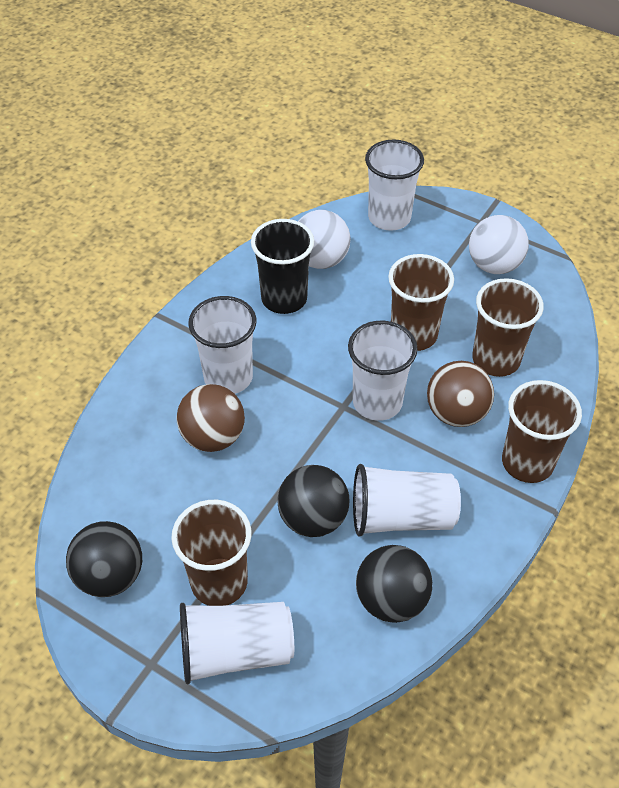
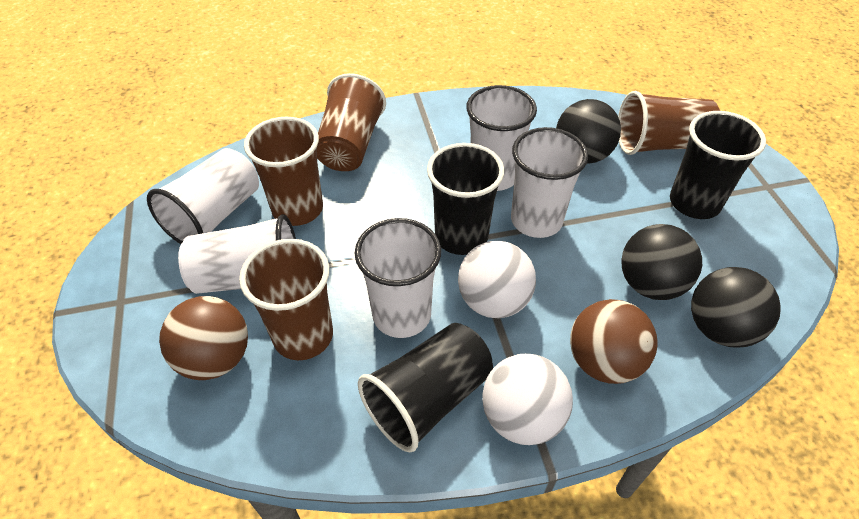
black cup: [251,219,314,314] = 1 -> [358,323,493,452] [427,143,504,255] [670,111,766,219] = 3

